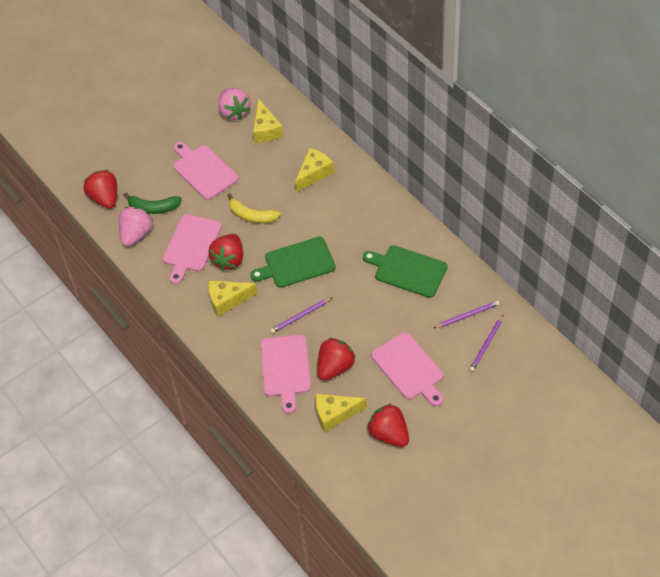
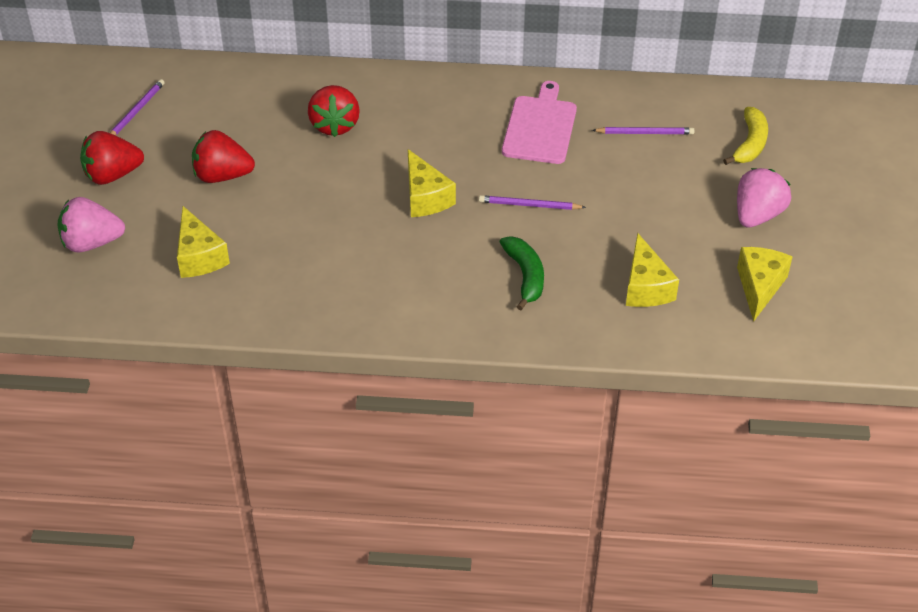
green cutting board: [250,237,336,288] [363,245,448,298] = 2 -> none = 0
pink cutting board: [162,214,222,284] [173,142,238,200] [261,335,311,414] [371,332,443,406] = 4 -> [502,81,577,164] = 1
red strawberry: [84,170,117,209] [208,234,243,271] [317,338,356,381] [367,404,409,447] = 4 -> [80,131,144,185] [192,130,255,183] [308,85,360,137] = 3

